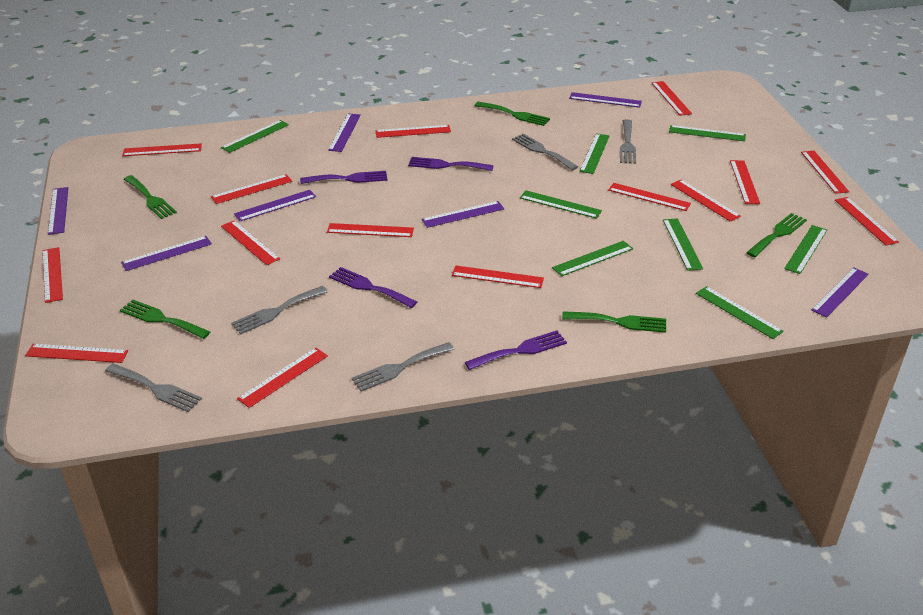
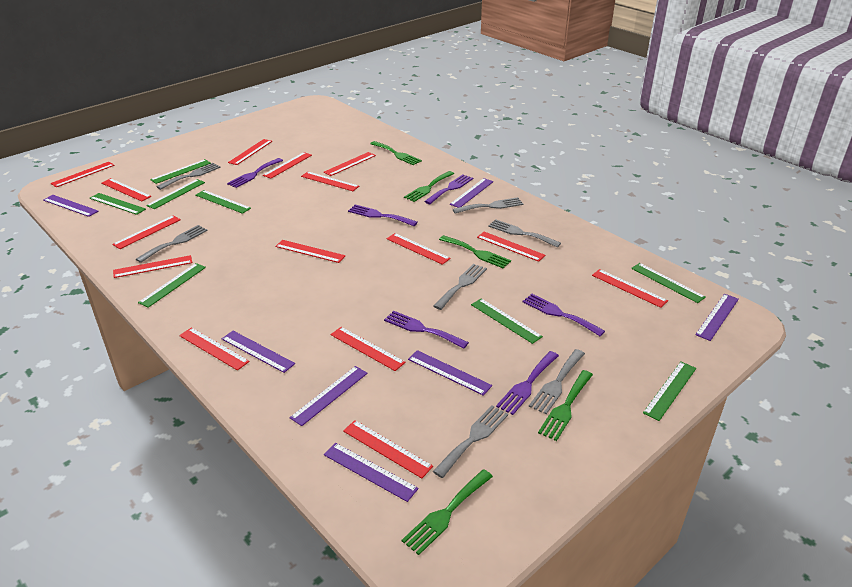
grey fork: [105,364,202,412] [231,286,328,334] [351,342,454,392] [512,133,578,170] [620,119,636,164] = 5 -> [136,225,208,263] [157,163,220,190] [433,263,487,310] [433,406,508,478] [453,197,523,214] [488,219,561,248] [529,349,585,414] = 7
purple fork: [300,171,387,184] [329,267,417,308] [408,157,494,171] [465,331,567,370] = 4 -> [227,158,283,188] [348,204,417,226] [384,311,469,349] [424,174,473,204] [496,351,559,415] [522,294,605,336] = 6

